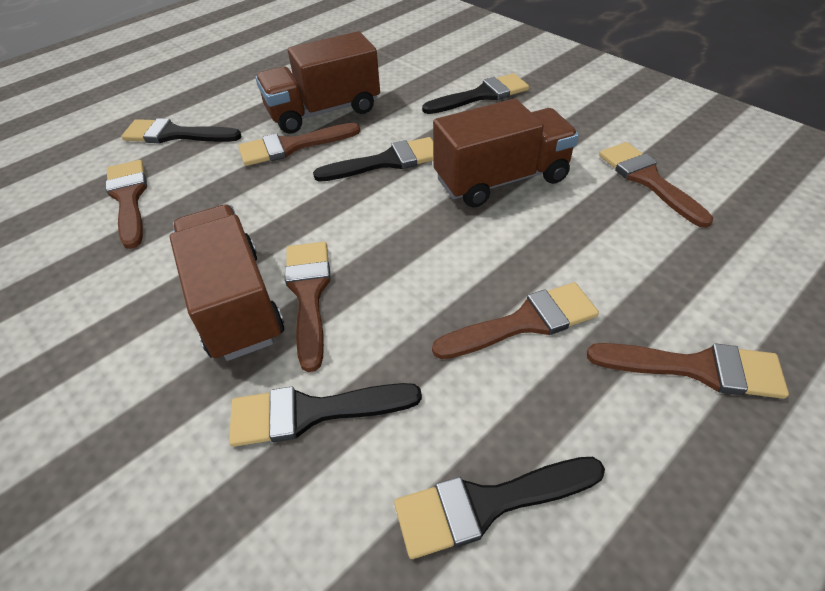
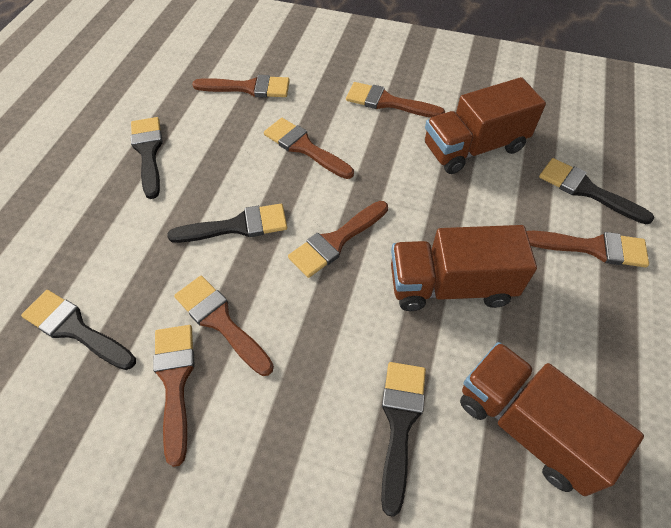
brown brush: [106,160,147,249] [238,123,360,166] [285,242,331,372] [432,282,599,359] [587,343,789,399] [599,142,713,228] = 6 -> [153,325,195,467] [174,276,274,376] [192,75,290,98] [264,118,354,179] [288,201,388,278] [346,82,445,118] [526,231,649,267] = 7

